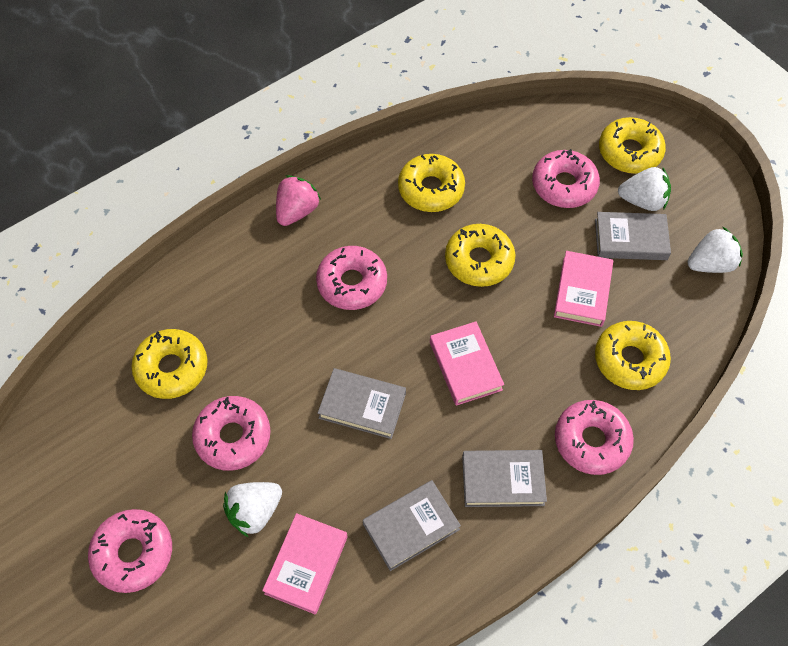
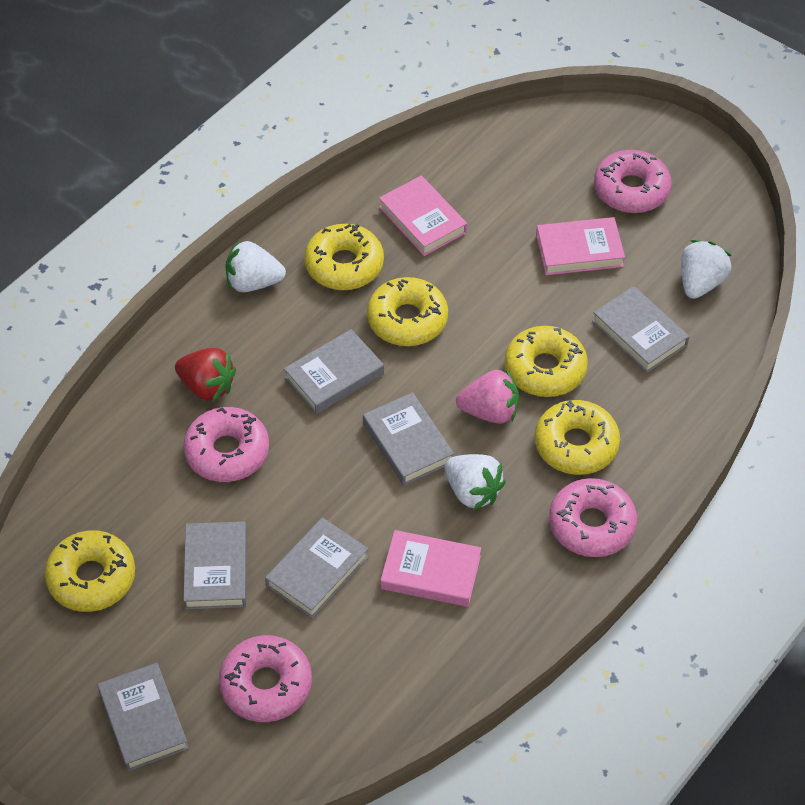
grey book: [318,368,406,439] [363,480,461,571] [462,450,547,507] [595,212,671,260] = 4 -> [97,663,189,771] [183,521,247,610] [265,517,369,618] [284,329,384,414] [363,392,454,485] [592,286,689,373] = 6
pink donut: [88,509,172,593] [192,396,271,471] [316,246,387,310] [532,149,600,208] [555,400,634,475] = 5 -> [183,407,269,482] [219,635,312,722] [549,478,637,557] [594,150,672,213] = 4
red strawberry: none = 0 -> [175,348,236,401] = 1

